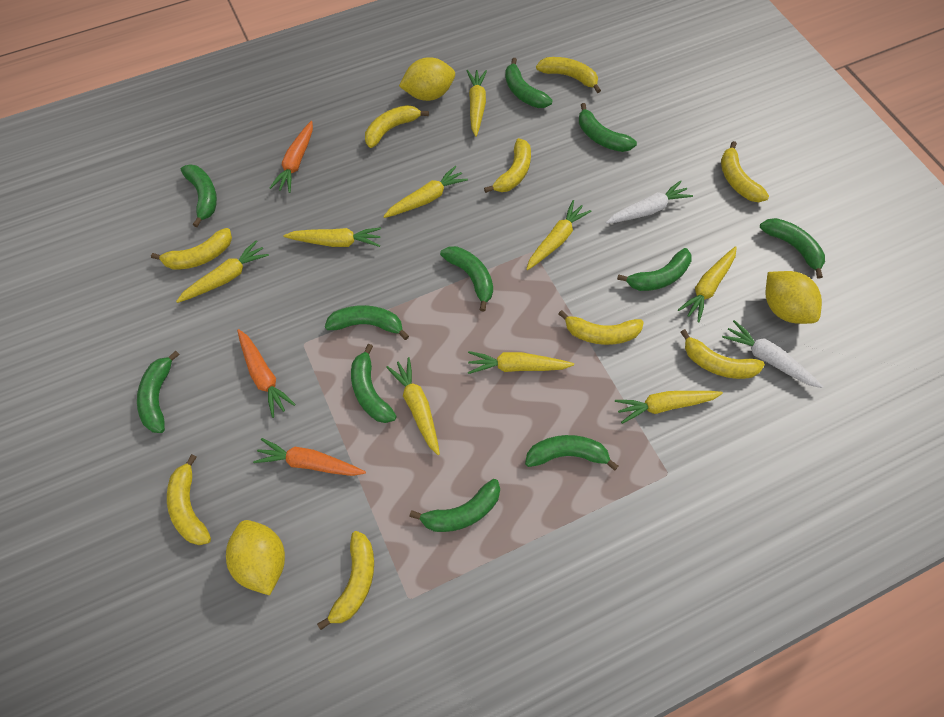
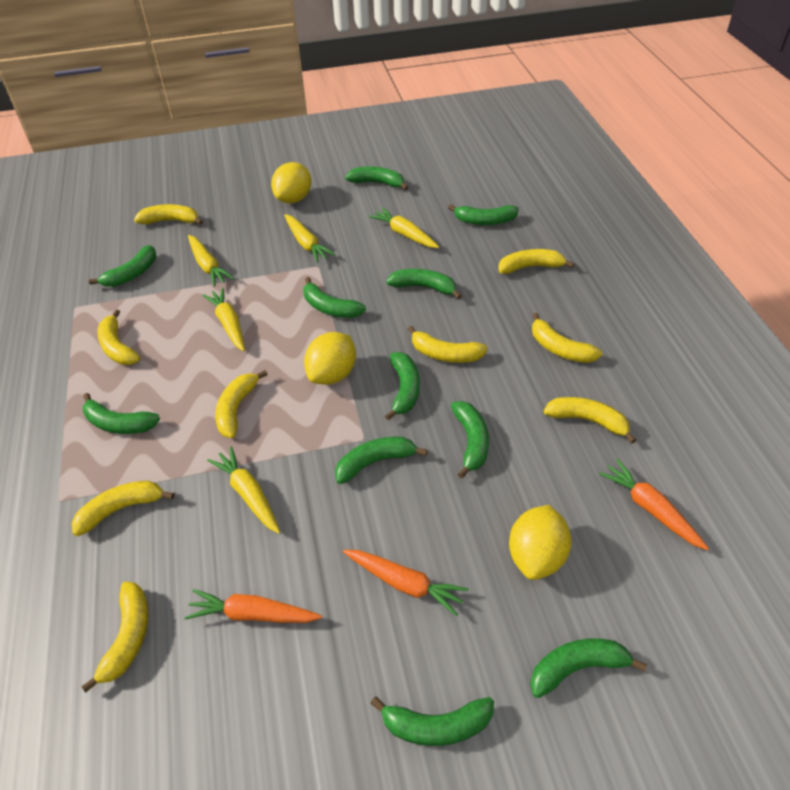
white carrot: [606,181,693,224] [722,320,823,388] = 2 -> none = 0
yellow carrot: [176,240,269,303] [283,227,381,247] [383,166,468,218] [386,357,440,455] [467,70,487,137] [468,351,574,374] [526,200,592,270] [615,391,723,424] [678,246,737,322] = 9 -> [188,235,234,287] [202,288,245,351] [207,446,280,534] [284,214,335,263] [368,207,439,248] = 5

